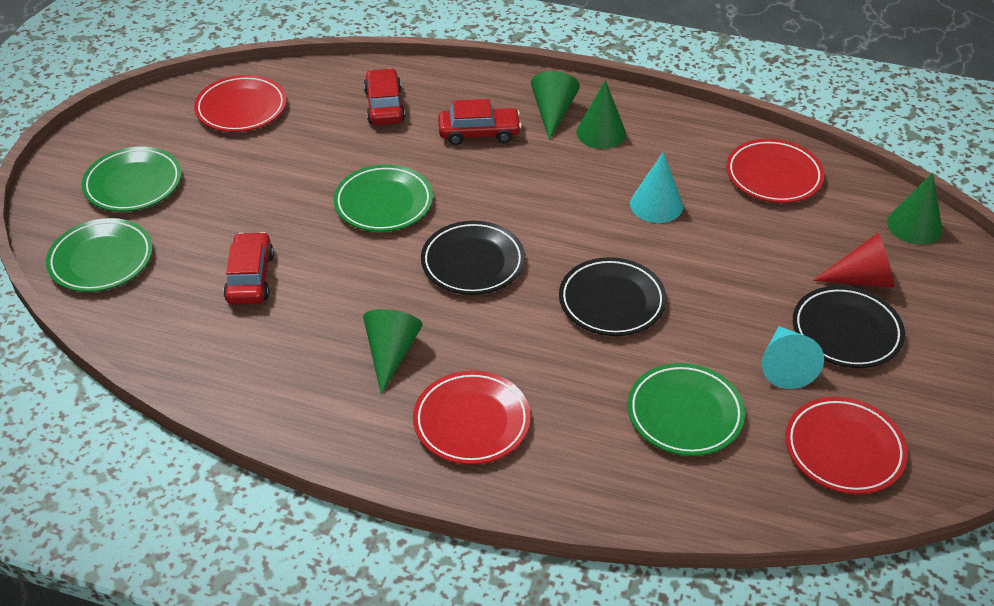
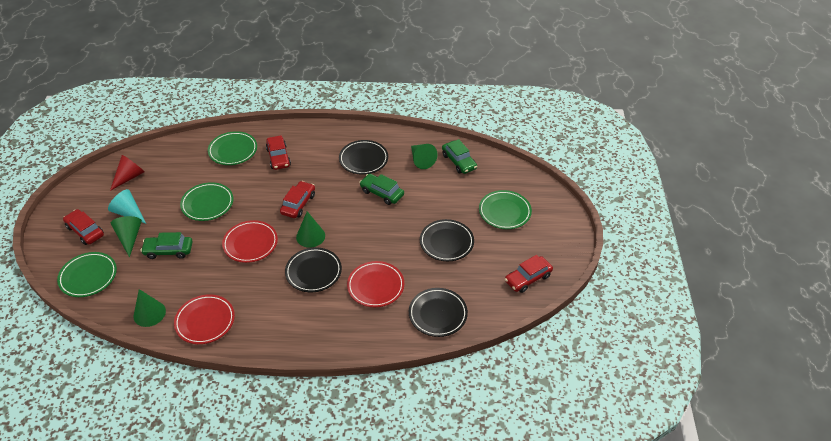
black plate: [421,221,525,295] [559,257,667,336] [793,286,905,368] = 3 -> [285,248,342,292] [339,140,388,175] [409,288,468,337] [420,219,474,261] = 4
green car: none = 0 -> [141,232,193,259] [360,174,404,205] [442,139,477,174] = 3
red car: [223,232,274,305] [364,68,405,125] [438,99,522,145] = 3 -> [63,209,104,245] [266,135,291,170] [280,181,315,218] [505,255,553,293] = 4
red plate: [194,75,287,132] [413,370,531,465] [726,139,825,203] [785,397,908,494] = 4 -> [174,294,235,344] [222,220,278,263] [347,261,404,307] = 3
turquoise cone: [630,152,683,223] [762,326,824,389] = 2 -> [108,189,146,224] = 1

